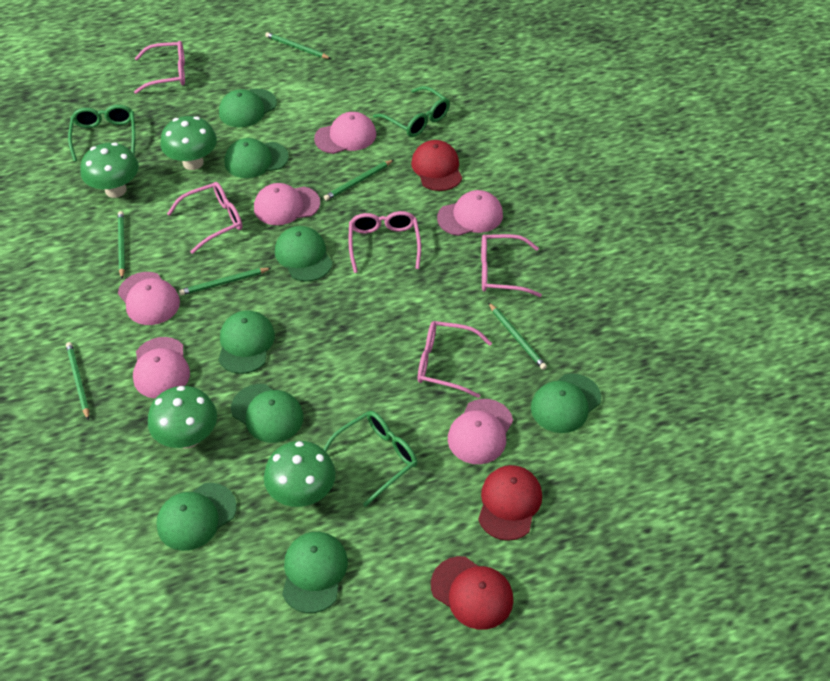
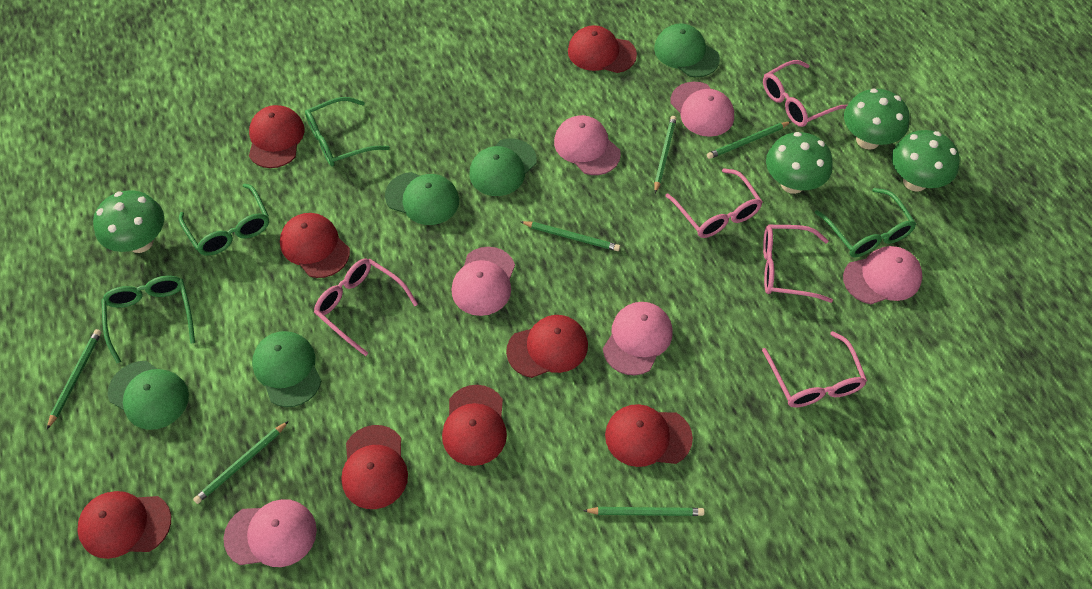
green cap: [156,483,237,551] [218,310,275,374] [219,89,277,127] [225,138,289,178] [231,384,304,443] [275,226,333,282] [282,532,348,613] [531,373,601,433] = 8 -> [108,361,189,430] [252,331,321,407] [385,172,459,225] [469,139,537,196] [654,23,720,77] = 5
green glasses: [68,105,135,162] [324,411,417,507] [373,86,450,137] = 3 -> [101,276,195,363] [179,183,269,256] [305,97,390,166] [815,188,916,257] = 4
red cap: [411,140,462,191] [431,556,513,630] [478,465,542,541] = 3 -> [77,491,171,559] [249,105,304,168] [280,213,350,278] [341,425,408,509] [442,385,507,466] [506,315,588,378] [568,25,637,73] [605,404,693,467] = 8

